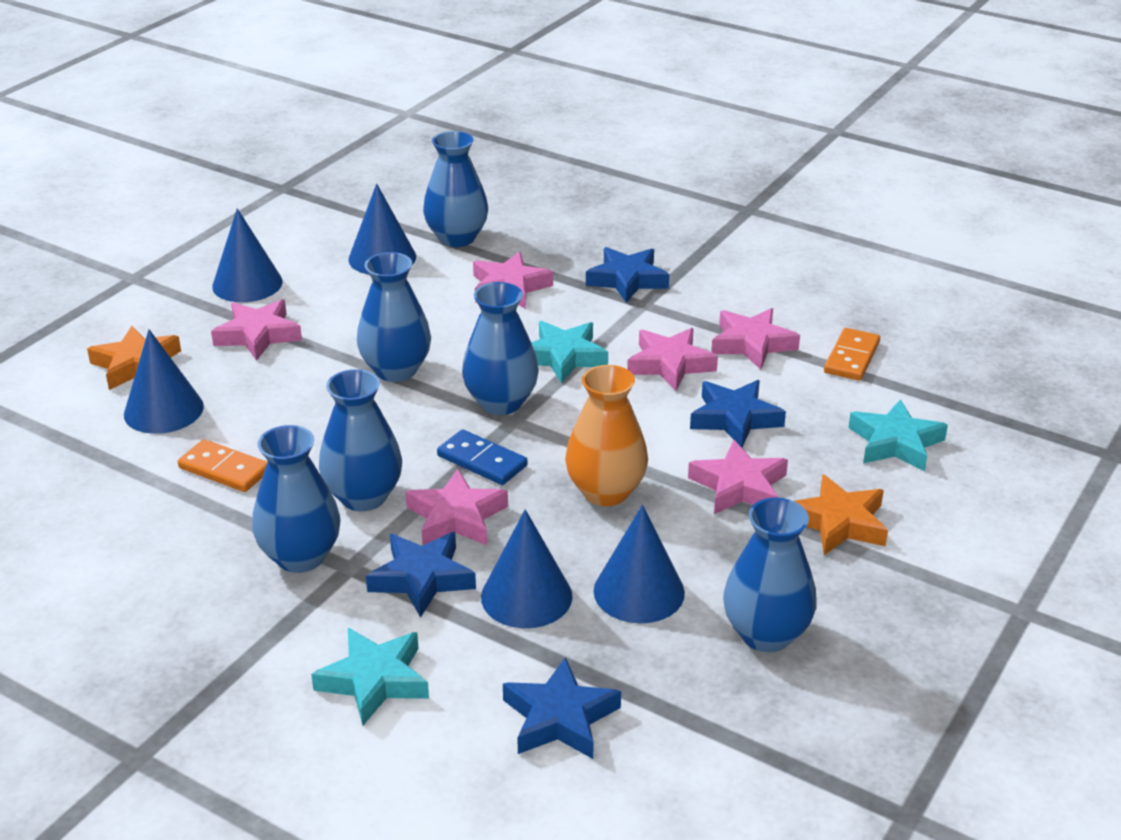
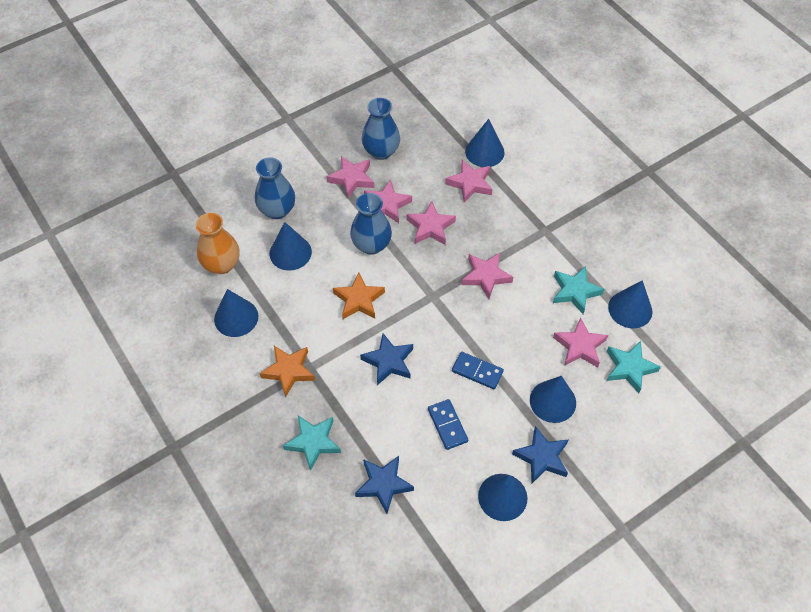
blue cone: [124,329,204,434] [212,208,283,302] [348,184,416,275] [481,509,572,628] [593,505,685,623] = 5 -> [214,289,258,337] [270,222,312,271] [465,119,504,167] [478,474,527,521] [530,376,576,423] [608,280,652,328] = 6
blue domino: [437,429,528,485] = 1 -> [428,399,468,450] [452,352,504,389] = 2
blue star: [366,532,476,618] [503,657,621,759] [586,247,669,303] [690,380,786,448] = 4 -> [355,456,414,514] [360,333,413,385] [512,426,569,483] = 3
blue vase: [252,425,341,573] [319,369,402,511] [357,252,431,382] [423,131,488,247] [462,282,539,415] [723,498,817,652] = 6 -> [255,157,295,219] [350,193,392,255] [362,98,400,160] = 3
orange domino: [178,439,268,492] [824,328,880,381] = 2 -> none = 0

